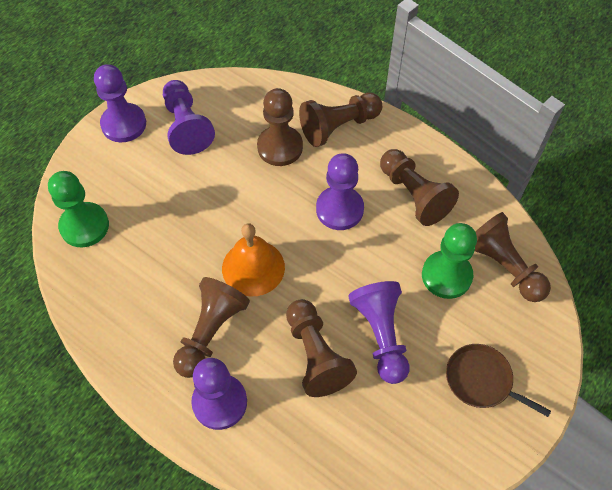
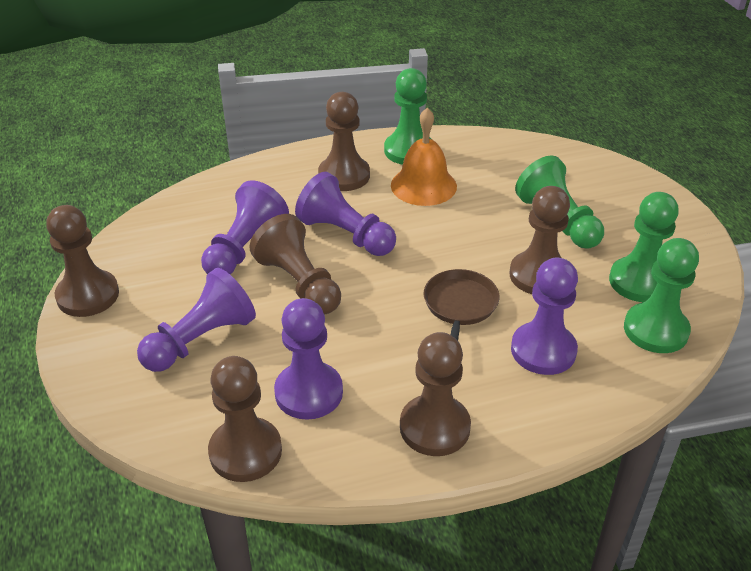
green pawn: [48,171,109,248] [422,223,477,299] = 2 -> [384,68,431,165] [515,155,604,249] [609,192,679,302] [624,238,699,353] = 4

